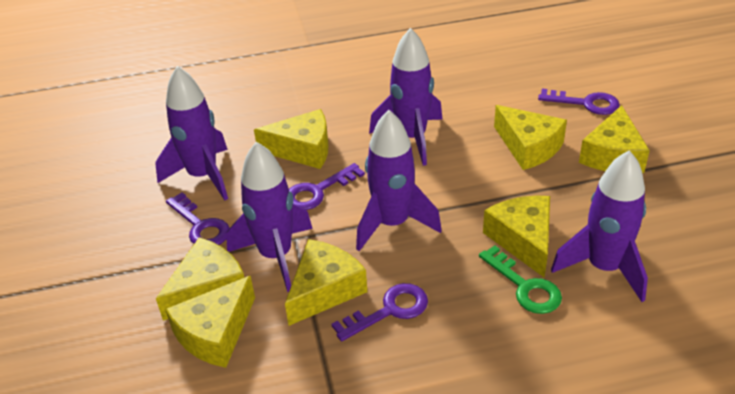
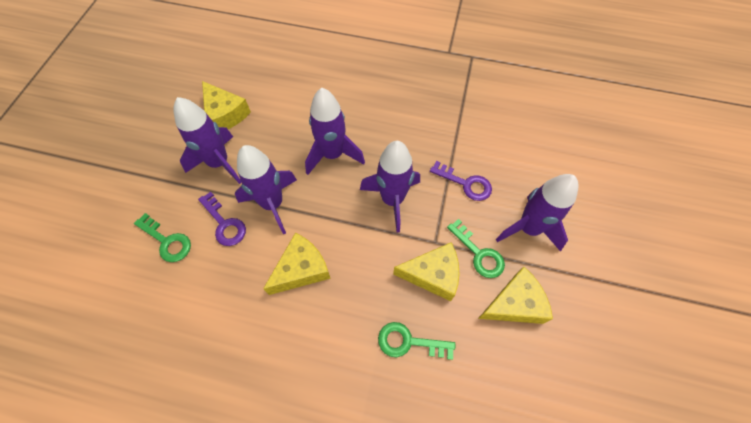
green key: [479,245,562,314] = 1 -> [134,213,191,262] [378,322,455,360] [447,219,505,278] = 3
purple key: [166,192,229,245] [289,163,365,210] [331,283,428,341] [538,89,620,115] = 4 -> [198,192,246,246] [430,161,492,201] = 2
yellow cheese: [156,237,244,320] [165,275,255,368] [254,109,329,169] [285,239,367,326] [483,196,550,278] [494,105,567,170] [579,105,650,173] = 7 -> [202,81,251,129] [263,233,331,295] [393,242,460,301] [478,267,553,324] = 4

